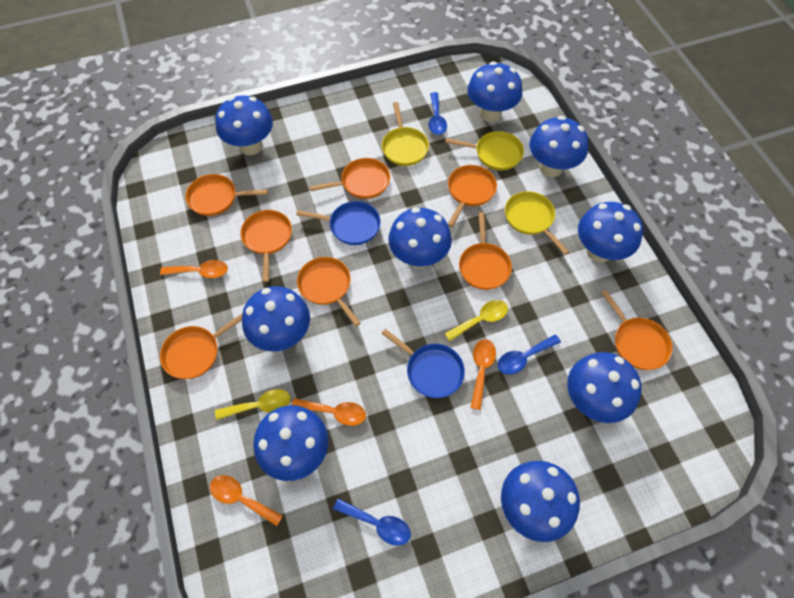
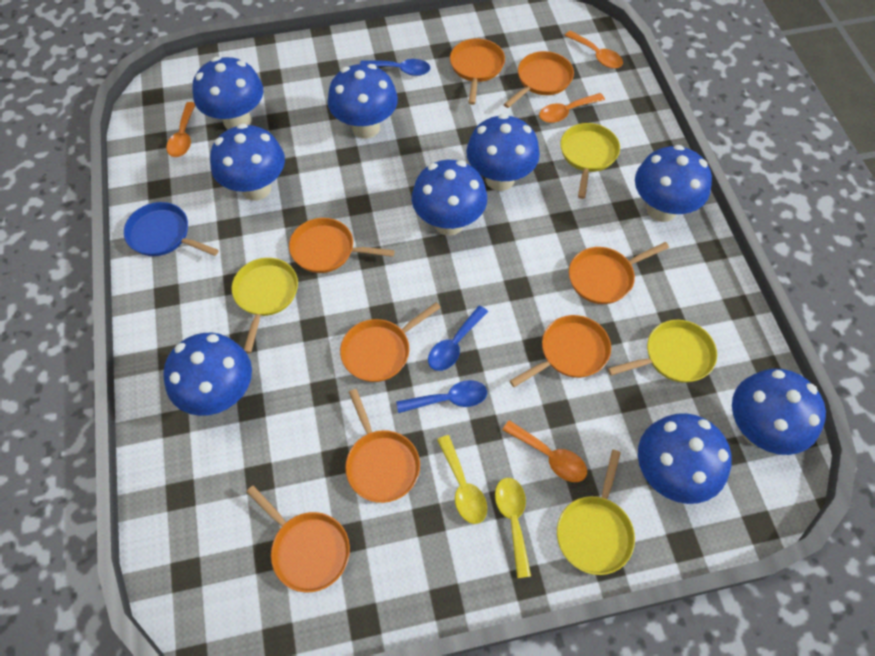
blue pan: [296,201,381,245] [381,329,465,398] = 2 -> [124,202,219,256] = 1
yellow pan: [382,102,429,166] [445,131,524,171] [505,191,569,255] = 3 -> [231,258,298,353] [557,450,635,575] [560,123,620,199] [608,320,717,383] = 4

